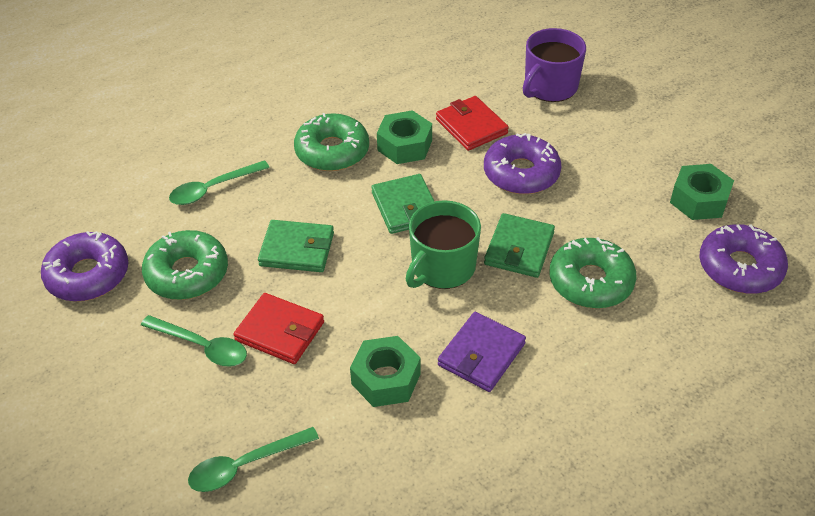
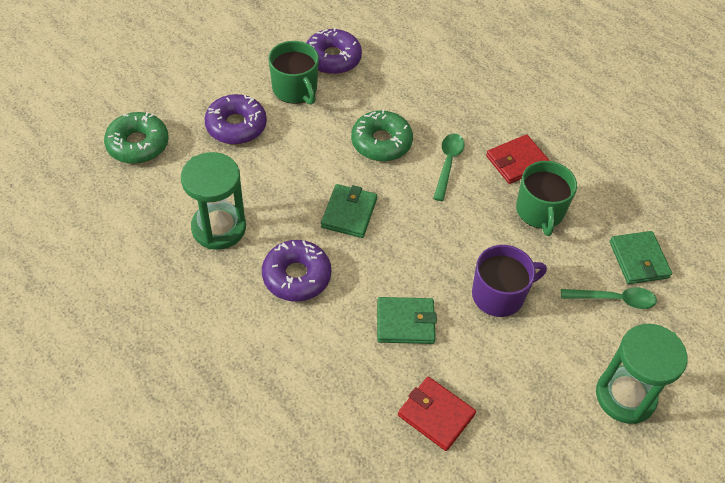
green donut: [142,230,228,300] [294,113,369,171] [549,237,636,309] = 3 -> [104,112,169,164] [351,109,413,161] = 2
green hourglass: none = 0 -> [181,152,246,250] [596,324,688,424] = 2
green mug: [406,200,481,289] = 1 -> [268,41,319,105] [516,161,577,236] = 2
green nut: [350,336,421,407] [377,110,432,164] [670,164,734,220] = 3 -> none = 0
green spoon: [141,315,247,367] [169,160,270,205] [188,427,319,492] = 3 -> [433,134,465,201] [561,287,657,309] = 2
purple wallet: [438,312,526,392] = 1 -> none = 0

